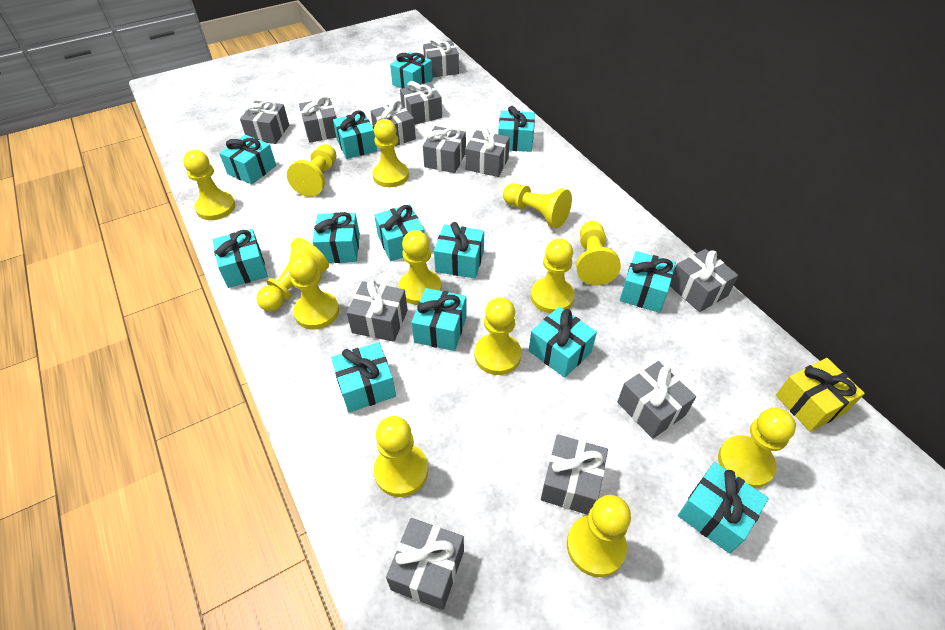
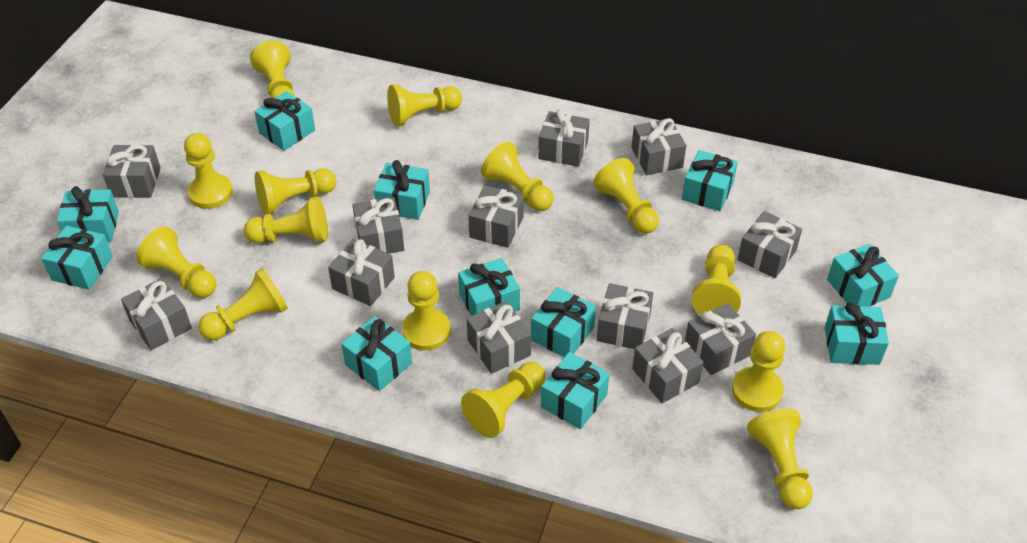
turquoise gift: [213,229,268,288] [219,135,276,185] [312,212,360,263] [331,342,396,413] [333,110,377,159] [374,205,424,261] [390,52,433,89] [411,288,467,351] [434,222,484,278] [498,106,535,152] [529,306,597,378] [620,251,676,313] [678,462,769,554] = 13 -> [41,226,113,290] [57,186,119,242] [254,91,315,151] [341,316,412,391] [374,160,430,220] [458,258,520,316] [531,287,596,357] [541,352,610,429] [682,150,738,211] [825,302,889,365] [827,244,899,307] = 11
yellow gift: [776,358,865,432] = 1 -> none = 0
yellow pawn: [183,150,235,220] [256,238,329,311] [287,144,336,197] [288,253,339,330] [372,119,409,187] [374,416,428,497] [398,230,442,305] [475,297,521,375] [503,183,572,228] [531,238,575,313] [567,495,631,577] [576,221,621,285] [718,408,796,488] = 13 -> [136,226,217,298] [184,133,233,209] [199,268,288,341] [244,196,328,244] [250,41,295,98] [255,168,336,214] [387,84,462,126] [402,271,451,351] [461,362,546,438] [481,142,553,211] [593,158,659,234] [692,245,741,315] [732,331,785,412] [747,409,813,509] = 14

